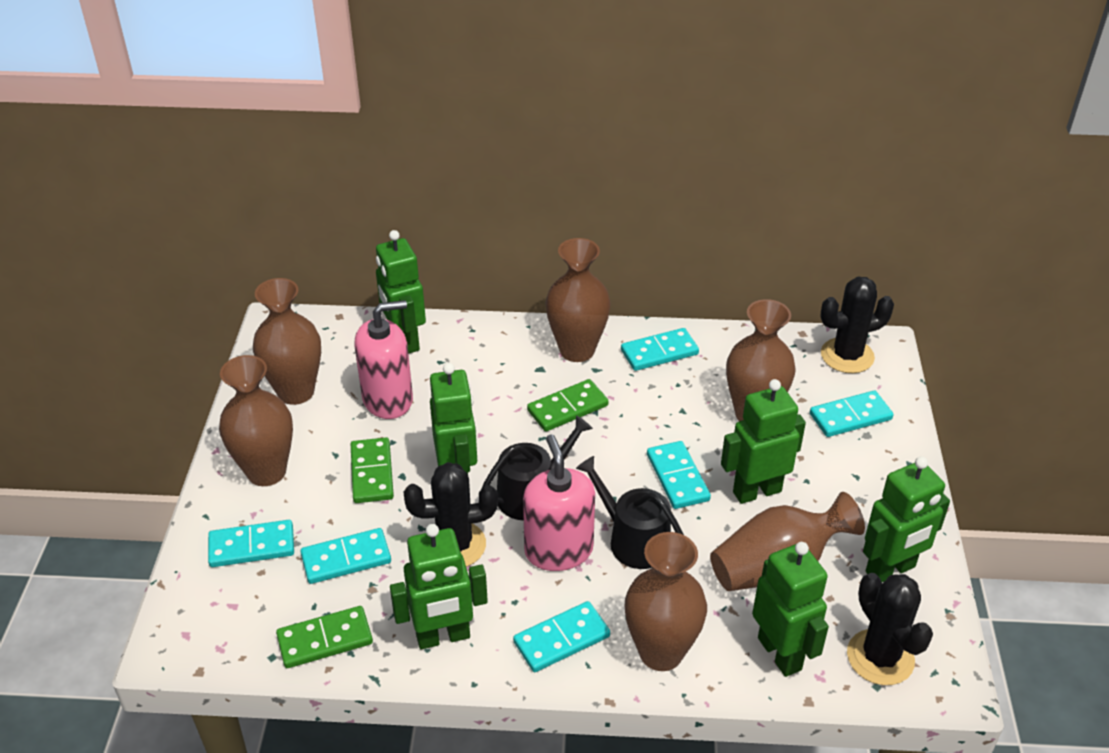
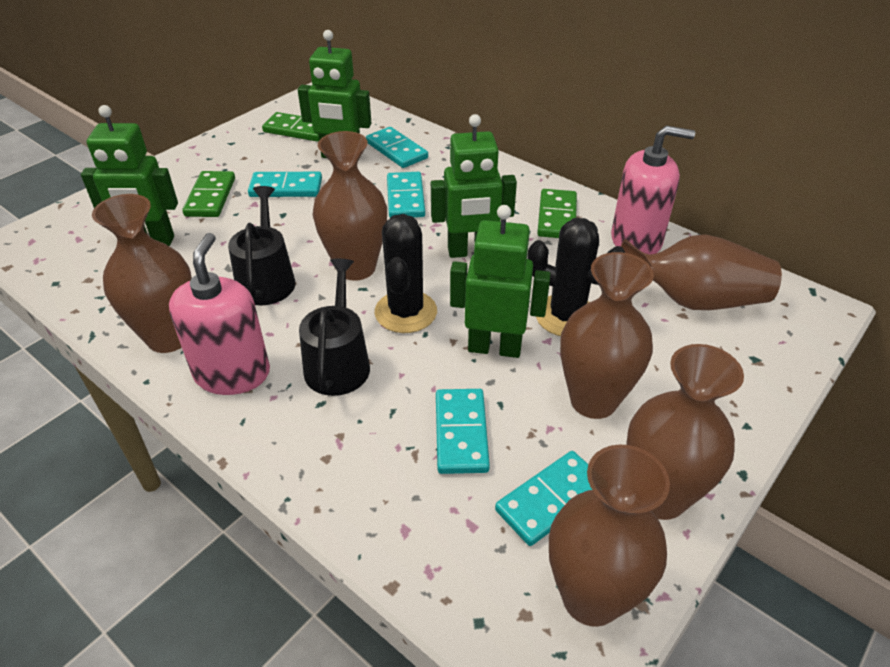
black cactus: [403,462,498,567] [820,277,894,373] [847,573,933,685] = 3 -> [375,214,437,333] [528,218,625,336] = 2
green robot: [376,230,426,354] [390,524,488,649] [430,363,477,474] [721,379,806,504] [752,542,829,677] [863,456,950,582] = 6 -> [81,105,178,246] [298,30,371,158] [431,114,517,258] [450,205,551,358] = 4
turquoise domino: [208,520,294,567] [300,528,391,584] [513,601,610,672] [621,328,699,371] [647,441,711,509] [810,391,894,437] = 6 -> [248,172,322,197] [366,127,428,168] [387,172,425,218] [436,389,490,474] [495,451,592,546] = 5

